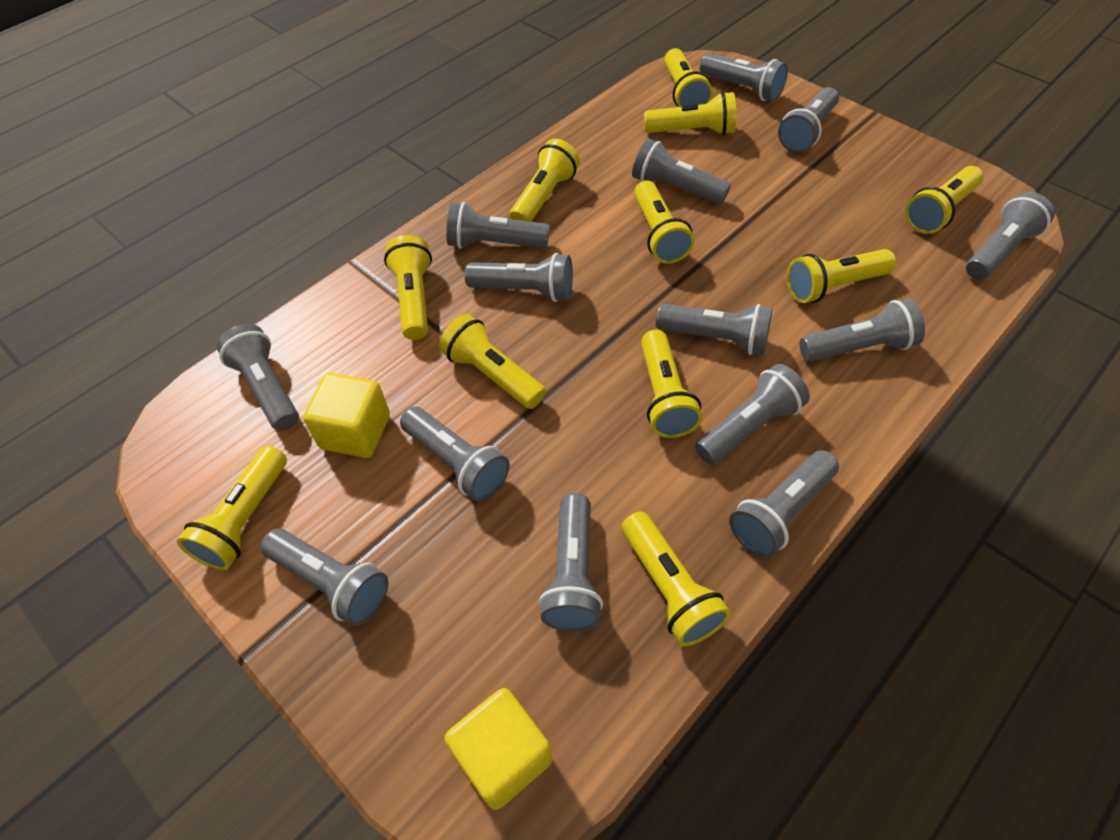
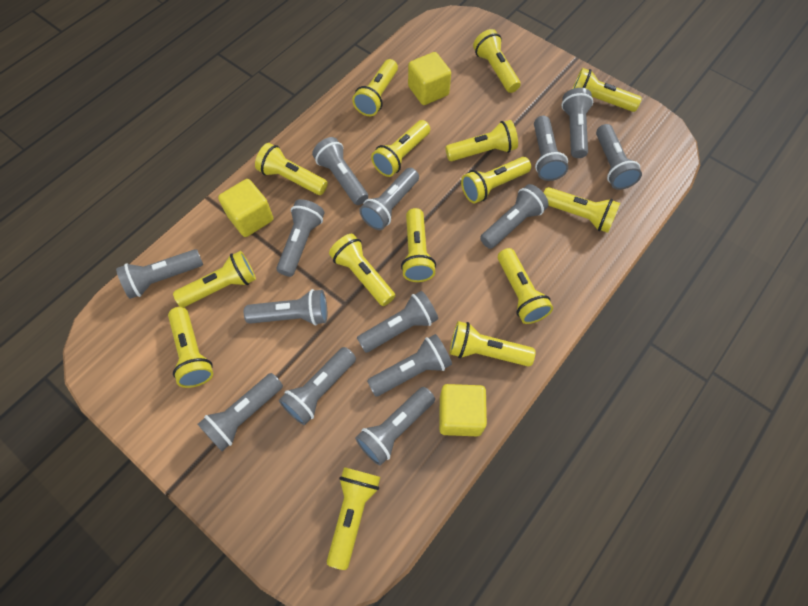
yellow cube: [303,373,390,458] [444,688,552,810] = 2 -> [218,179,273,237] [408,52,451,105] [439,384,487,436] = 3
yellow flashlight: [177,446,287,570] [384,235,432,340] [439,314,546,409] [510,139,580,222] [621,511,731,646] [634,180,695,264] [641,330,702,438] [644,92,736,135] [664,48,713,107] [787,249,896,303] [905,166,983,234] = 11 -> [168,307,213,388] [173,251,256,307] [255,143,328,195] [327,467,380,570] [329,234,395,306] [352,59,398,116] [371,120,430,177] [401,208,436,282] [445,120,518,161] [450,321,536,366] [461,157,531,203] [473,29,521,93] [498,248,553,324] [544,187,620,233] [572,68,642,112] = 15

